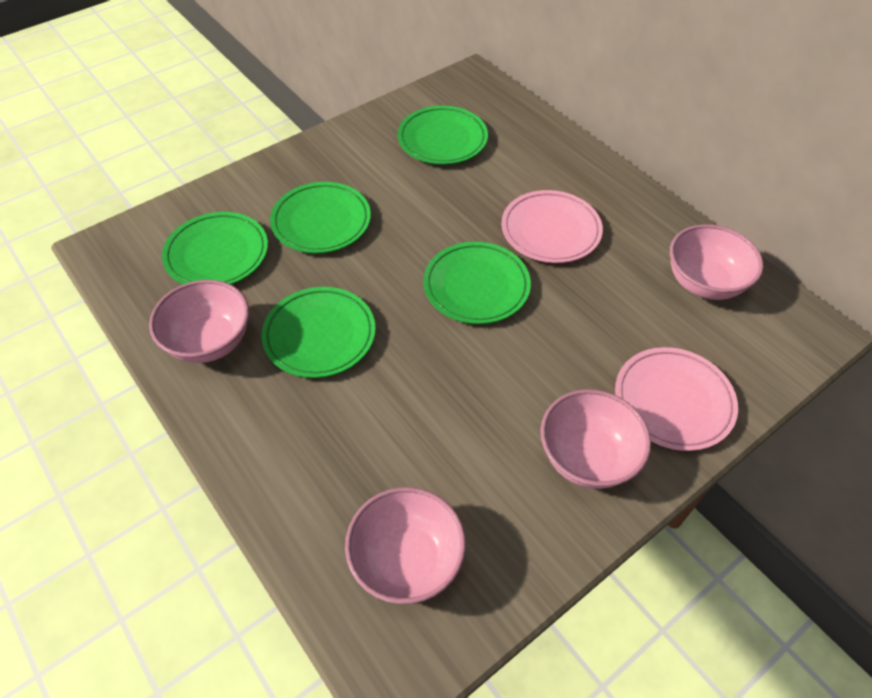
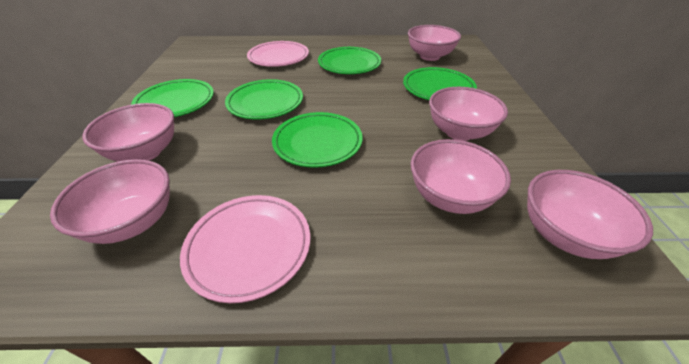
pink bowl: [149,280,249,363] [345,487,466,604] [540,389,651,489] [670,224,763,300] = 4 -> [50,159,170,244] [82,103,174,161] [408,25,461,61] [411,139,511,214] [429,87,508,141] [527,170,653,259] = 6

